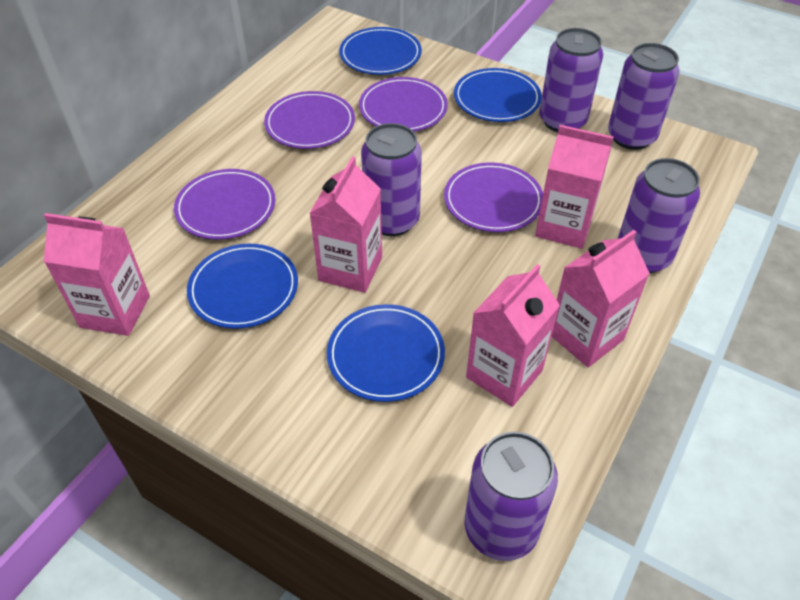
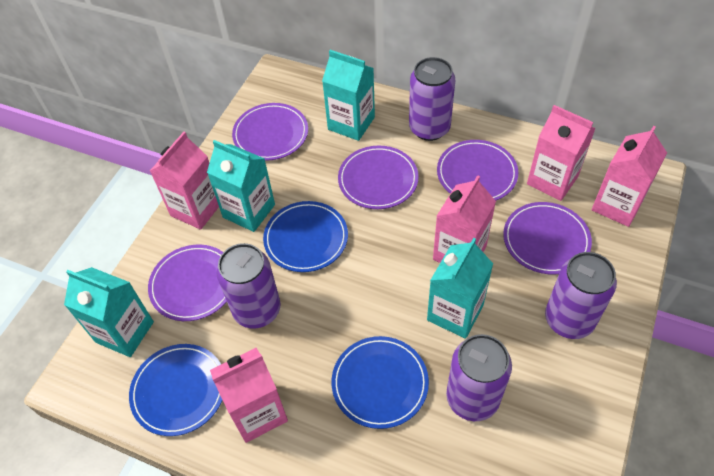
blue plate: [187,244,298,329] [327,304,445,402] [339,27,422,75] [454,68,542,122] = 4 -> [129,344,222,436] [263,201,348,272] [332,336,429,429] = 3
purple can: [361,123,422,236] [464,431,558,561] [539,28,603,132] [608,43,680,150] [618,158,700,273] = 5 -> [216,243,281,328] [409,57,455,141] [446,334,512,421] [545,252,617,339] = 4
purple plate: [174,169,276,240] [264,91,355,149] [359,77,448,131] [444,163,543,232] = 4 -> [148,244,227,321] [232,103,308,161] [338,145,419,209] [437,140,518,201] [503,202,592,274] = 5
turquoise carton: none = 0 -> [64,267,154,357] [207,140,275,232] [322,50,375,141] [427,238,493,339] = 4

